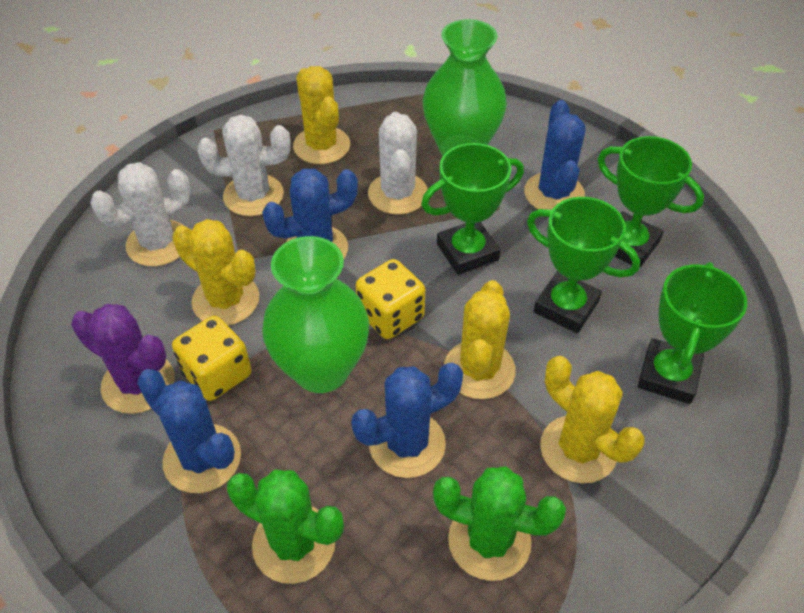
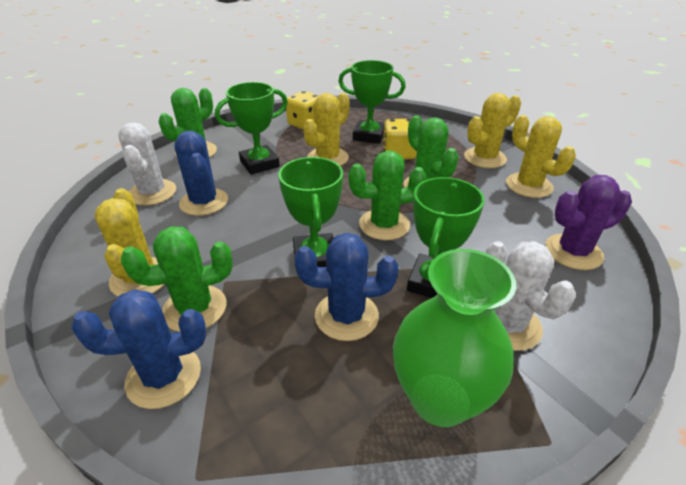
blue cactus: [137,369,241,493] [262,168,358,259] [351,363,463,478] [524,100,586,210] = 4 -> [71,289,206,409] [174,131,228,216] [295,233,399,341] = 3
green cactus: [227,470,344,584] [433,466,566,581] = 2 -> [121,226,233,332] [159,88,217,158] [348,151,426,240] [403,115,459,188] = 4
green vase: [262,236,369,393] [423,19,507,156] = 2 -> [393,249,516,427] = 1
white cactus: [90,162,191,266] [197,115,290,216] [368,112,428,215] = 3 -> [118,122,176,206] [486,241,576,351] = 2

